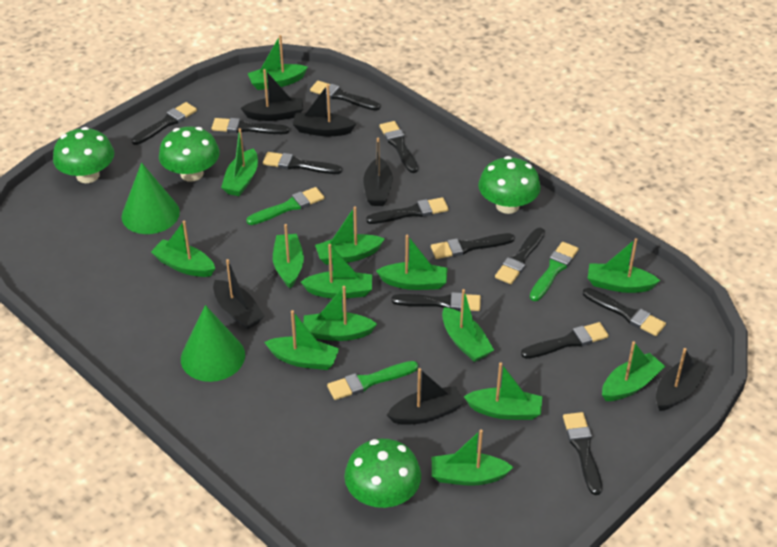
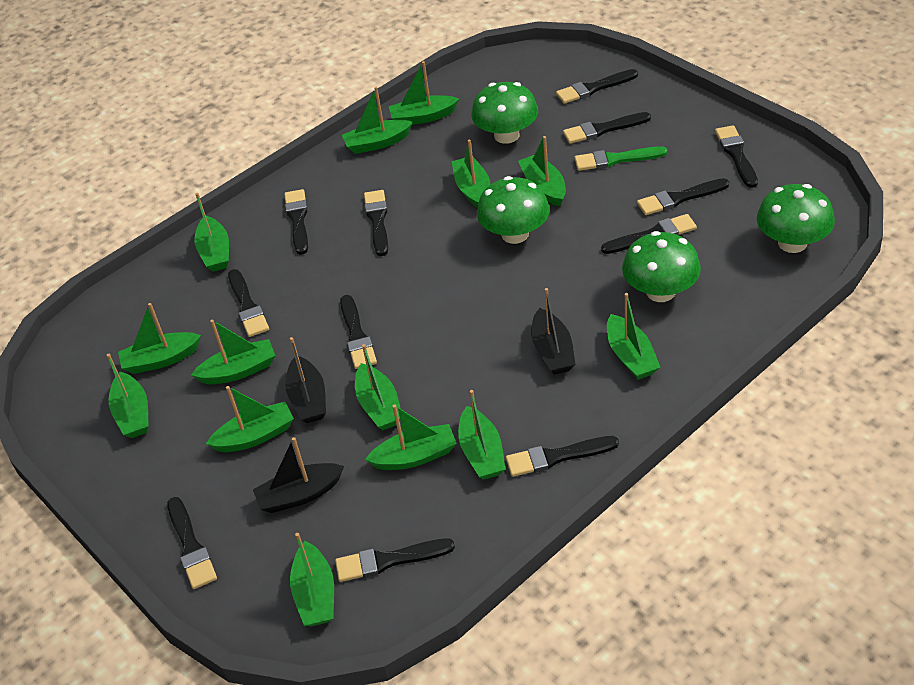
black boat: [213,259,264,330] [241,69,303,121] [292,84,356,136] [364,138,393,206] [387,368,464,425] [656,348,709,411] = 6 -> [253,437,344,513] [285,337,326,423] [531,288,576,375] = 3
green brush: [246,187,324,225] [327,361,418,400] [529,242,579,301] = 3 -> [574,146,667,171] = 1
green cone: [122,162,180,234] [181,305,245,382] = 2 -> none = 0

